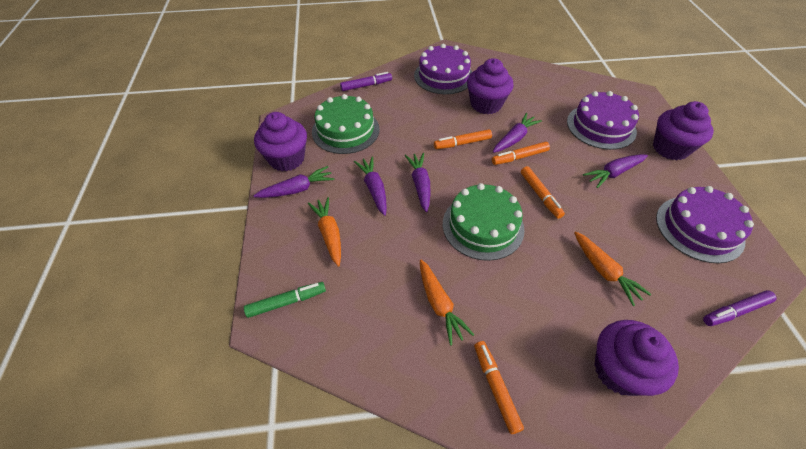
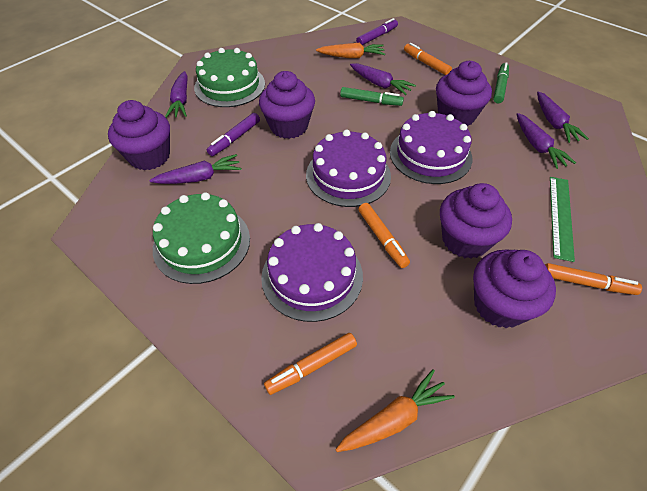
green marker: [244,282,326,318] = 1 -> [340,87,404,106] [493,62,509,103] = 2
green ruler: none = 0 -> [550,177,575,262] = 1
orange carrot: [308,197,341,267] [420,260,474,346] [574,231,651,306] = 3 -> [316,43,385,58] [335,369,455,452] = 2
purple cupcake: [254,112,307,171] [467,58,514,114] [594,320,679,396] [653,101,714,160] = 4 -> [108,100,170,170] [259,71,315,139] [436,61,492,127] [440,183,512,259] [473,249,556,328] = 5

